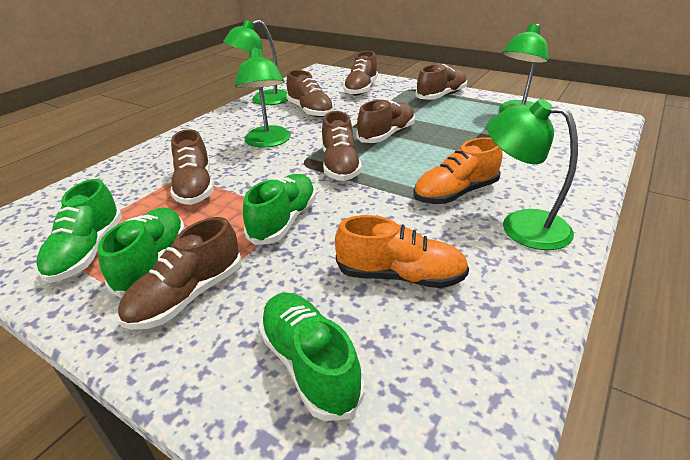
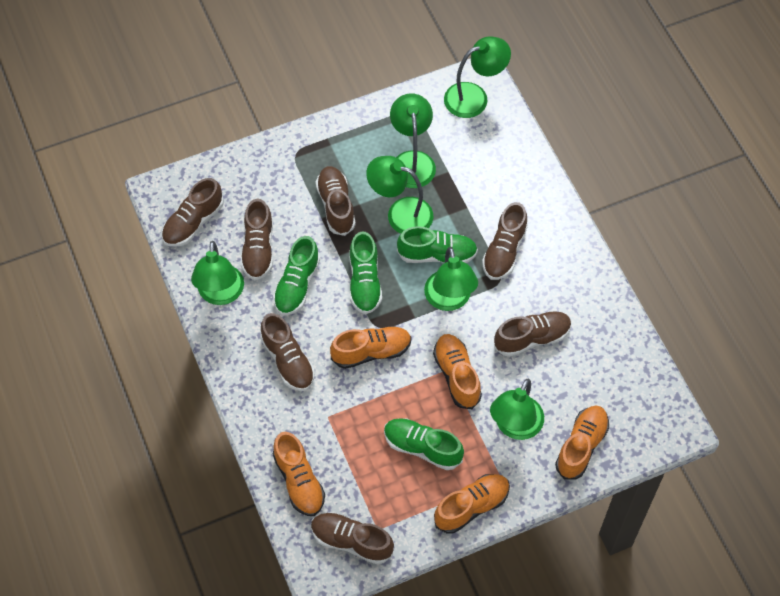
green lamp: [223,20,288,105] [235,47,291,148] [487,99,578,250] [499,23,549,112] = 4 -> [191,241,244,305] [366,156,433,234] [390,93,436,188] [424,247,478,311] [444,36,511,118] [490,379,544,440] = 6
orange shoe: [335,215,469,288] [413,137,503,204] = 2 -> [273,432,325,516] [330,326,412,369] [433,334,482,409] [434,474,510,534] [555,406,609,480] = 5

